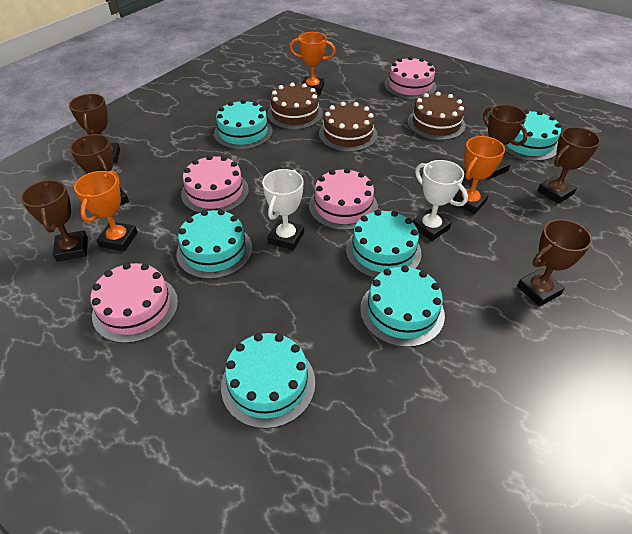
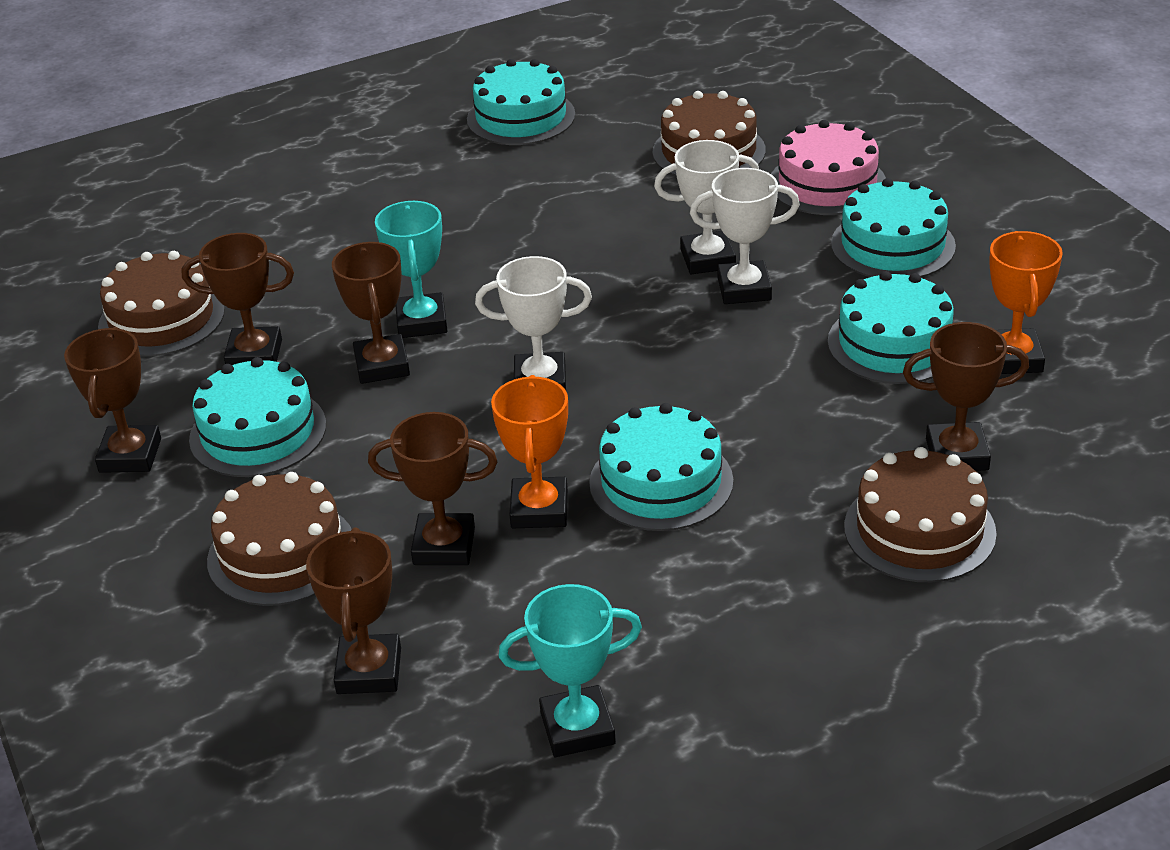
brown cake: [267,82,323,129] [319,102,378,152] [407,92,465,140] = 3 -> [98,251,225,357] [207,472,352,606] [652,91,766,177] [844,447,997,582] = 4
orange trophy: [74,171,138,251] [290,32,336,94] [452,136,505,214] = 3 -> [491,375,568,528] [989,231,1063,374] = 2
pink cake: [90,263,178,343] [181,155,249,213] [309,168,378,230] [384,56,437,99] = 4 -> [771,120,886,215] = 1
turquoise cake: [176,209,252,279] [214,99,273,149] [221,333,315,429] [346,210,422,278] [360,265,445,347] [504,109,561,161] = 6 -> [189,357,326,477] [467,59,575,145] [589,403,733,531] [828,271,954,384] [831,178,956,277] = 5
turquoise trophy: none = 0 -> [375,201,447,338] [498,584,642,757] = 2
white trophy: [262,169,304,250] [412,160,468,241] = 2 -> [475,256,592,390] [654,140,759,274] [690,168,800,304] = 3

